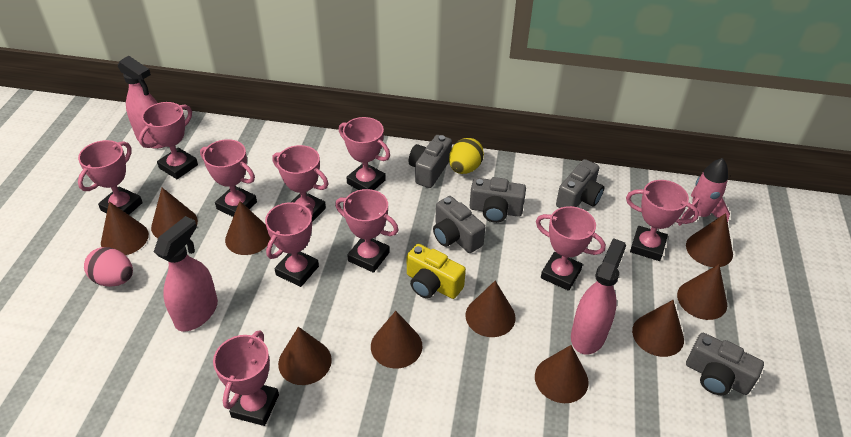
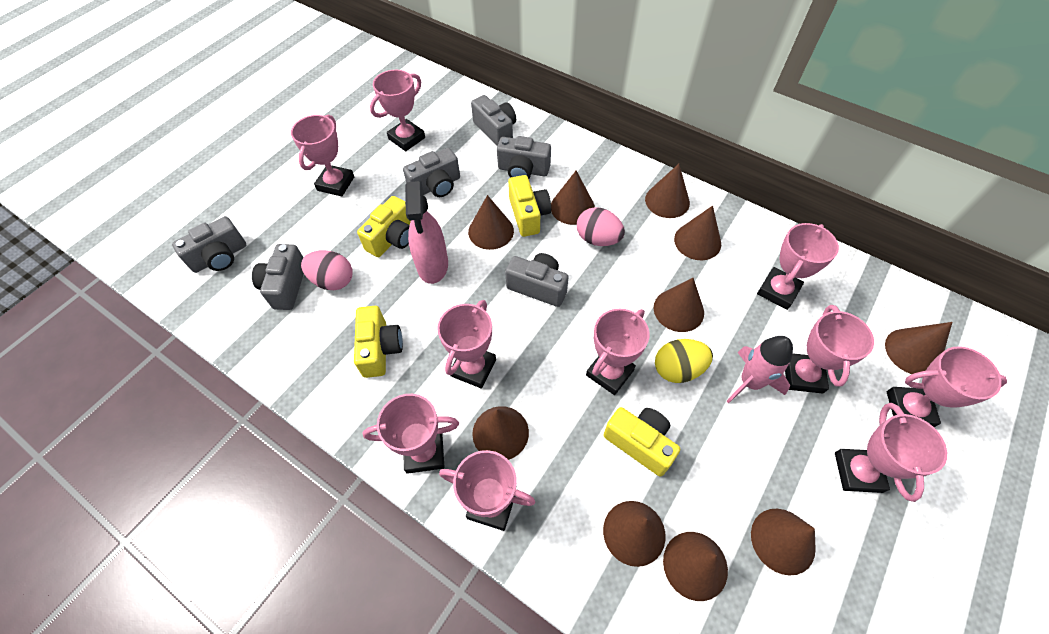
grey camera: [409,135,452,188] [433,196,485,253] [469,177,526,223] [556,159,604,208] [686,333,764,395] = 5 -> [172,216,246,273] [252,244,304,310] [403,148,460,197] [471,95,516,146] [497,136,551,179] [505,253,569,307] = 6
pink egg: [84,247,133,287] = 1 -> [301,250,353,290] [577,207,625,246] = 2
pink spray bottle: [118,56,165,149] [154,216,218,332] [571,238,626,355] = 3 -> [405,181,448,284] = 1
yellow camera: [407,244,466,299] = 1 -> [354,306,403,378] [357,196,411,257] [508,175,551,237] [603,407,680,477] = 4

